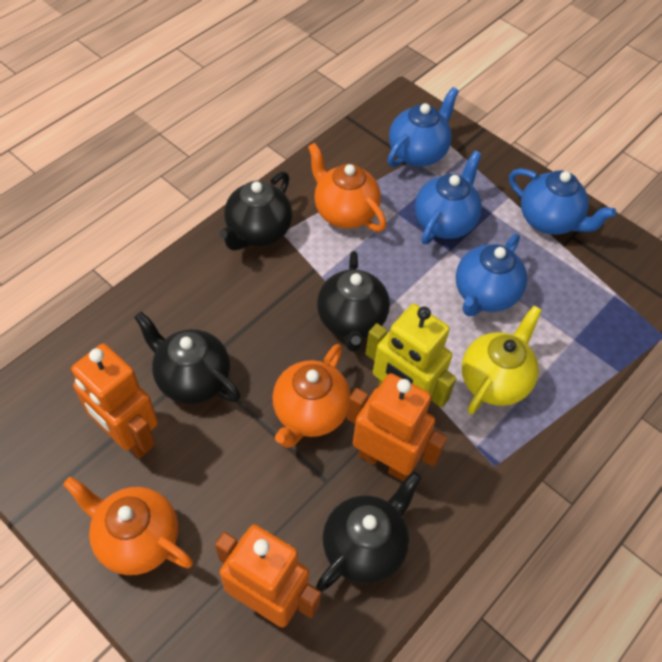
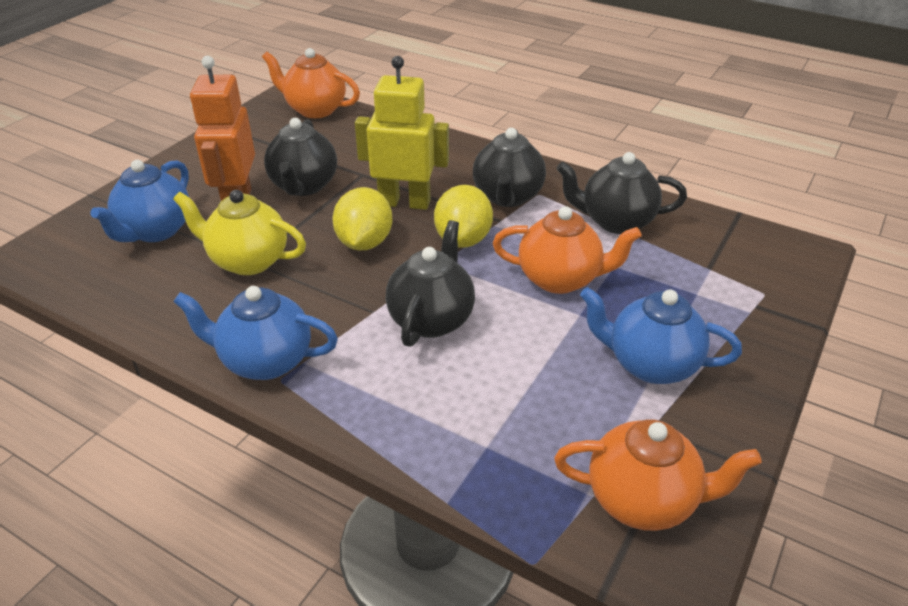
blue teapot: [387,87,459,167] [415,150,482,245] [456,234,527,316] [509,168,616,235] = 4 -> [90,160,189,242] [173,286,338,380] [580,287,742,384] = 3
orange robot: [70,343,158,459] [215,525,321,627] [347,373,447,481] = 3 -> [190,56,255,201] = 1
yellow lemon: none = 0 -> [333,187,393,251] [434,185,493,248] = 2

